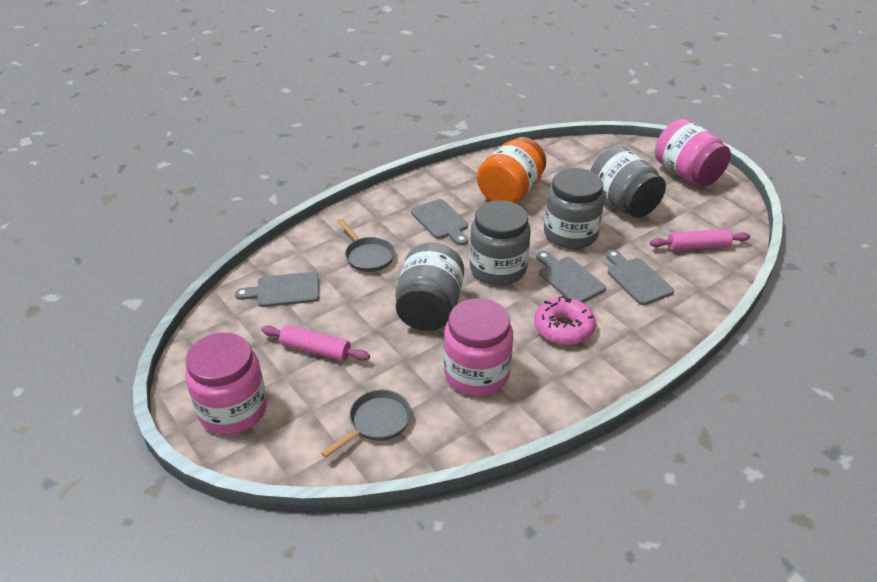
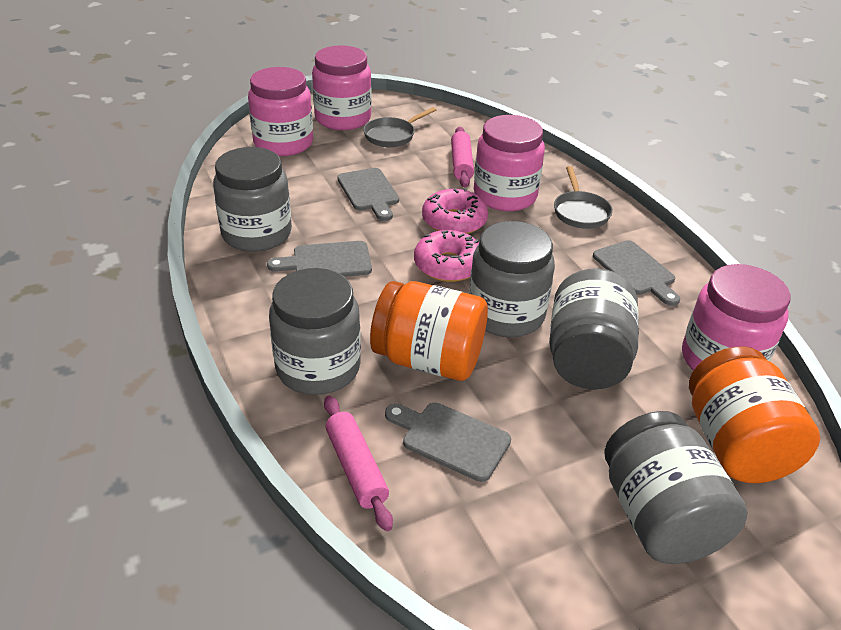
grey jar: [395,243,464,331] [470,200,531,285] [544,168,605,249] [590,146,666,218] = 4 -> [213,147,292,252] [269,268,361,395] [469,221,555,337] [549,268,639,389] [604,411,747,564] = 5
orange jar: [477,137,546,203] = 1 -> [370,281,488,381] [689,346,820,483] = 2
pink donut: [534,295,596,345] = 1 -> [414,230,479,282] [422,188,488,234] = 2
pink jar: [185,332,267,434] [444,298,513,396] [655,119,731,186] = 3 -> [248,67,313,156] [312,45,372,130] [474,115,545,211] [682,264,791,371] = 4

